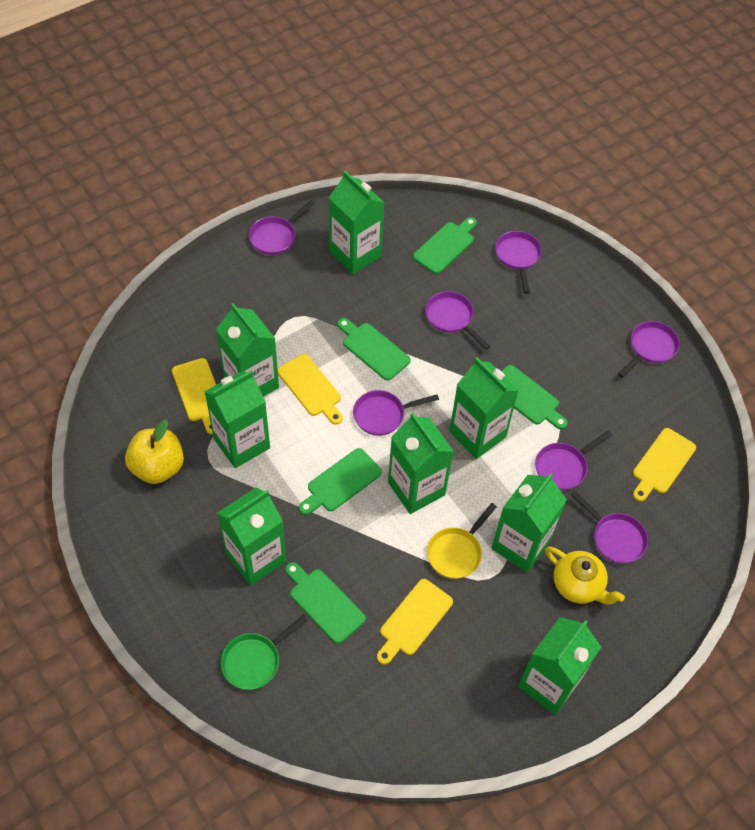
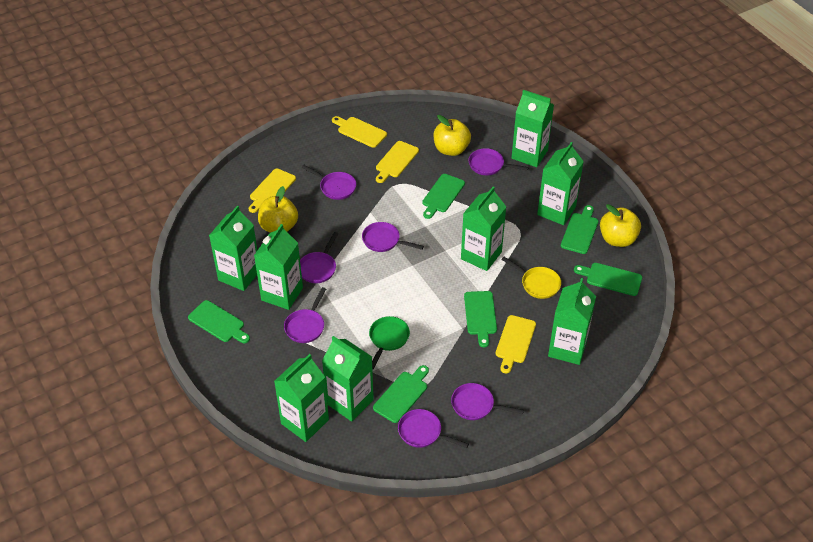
green cutting board: [285,562,366,644] [299,448,382,515] [337,318,411,381] [413,217,477,274] [502,365,568,429] = 5 -> [188,300,250,343] [373,365,429,423] [422,174,465,219] [464,291,497,347] [561,205,598,254] [574,263,642,296] = 6
yellow apple: [125,420,184,484] = 1 -> [258,186,298,233] [434,115,471,156] [600,204,641,247] = 3
yellow teapot: [545,547,625,605] = 1 -> none = 0

